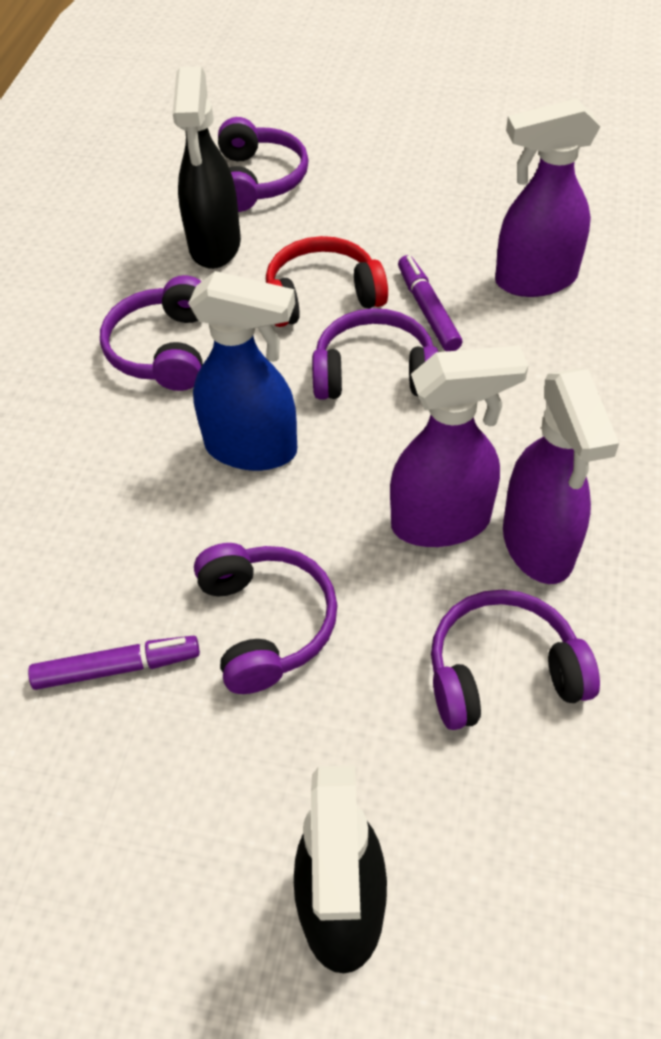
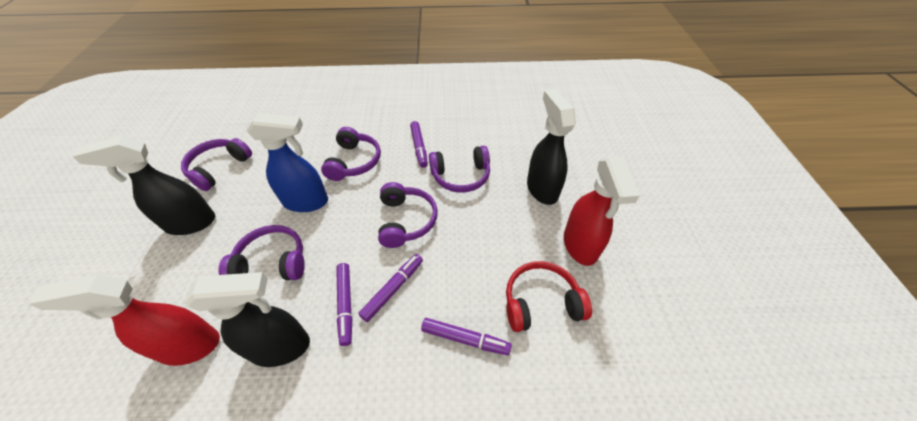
black spray bottle: [173,66,241,269] [294,765,387,973] = 2 -> [72,136,215,235] [184,272,310,367] [527,89,576,205] = 3
purple marker: [28,636,200,690] [398,255,462,351] = 2 -> [336,263,352,346] [358,254,423,322] [410,121,428,168] [421,318,512,355] = 4
purple spray bottle: [390,346,528,547] [495,98,600,297] [503,369,619,584] = 3 -> none = 0
red spray bottle: none = 0 -> [29,274,220,366] [564,157,640,266] = 2

